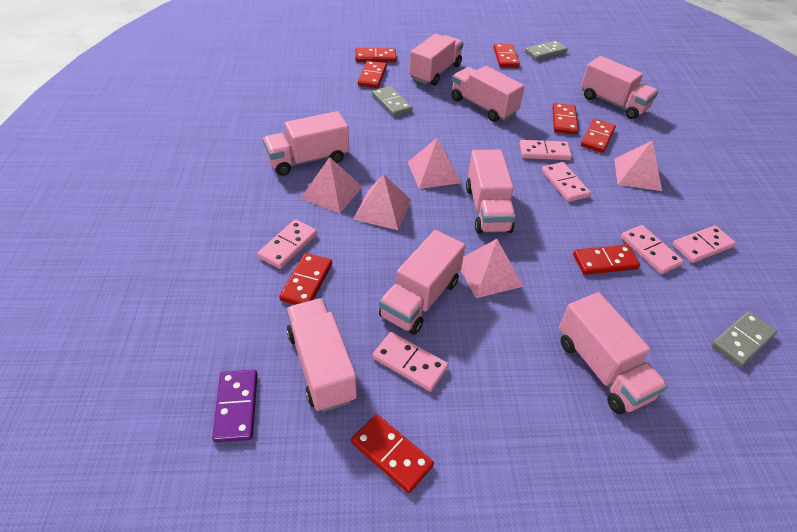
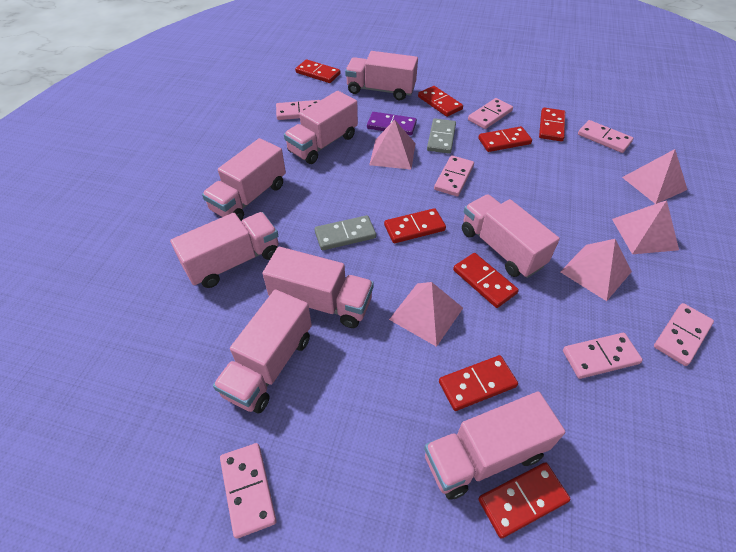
grey domino: [372,86,413,117] [525,40,568,60] [711,311,777,367] = 3 -> [314,215,376,251] [427,118,456,154] = 2
pink domino: [257,219,317,269] [373,332,448,391] [519,140,572,160] [542,162,591,202] [621,225,684,274] [672,226,736,263] = 6 -> [220,443,277,539] [276,100,320,120] [434,155,474,197] [468,98,513,129] [563,333,643,379] [578,120,633,153] [654,303,714,366] = 7

